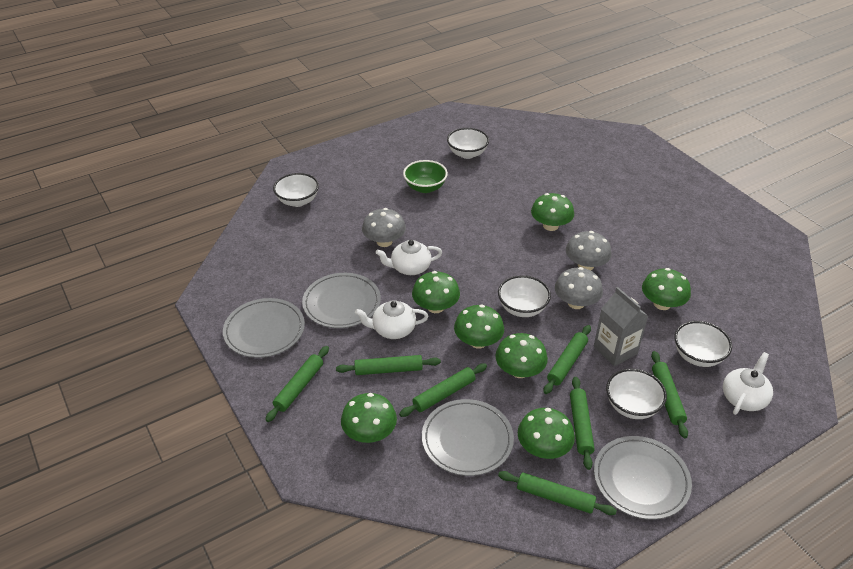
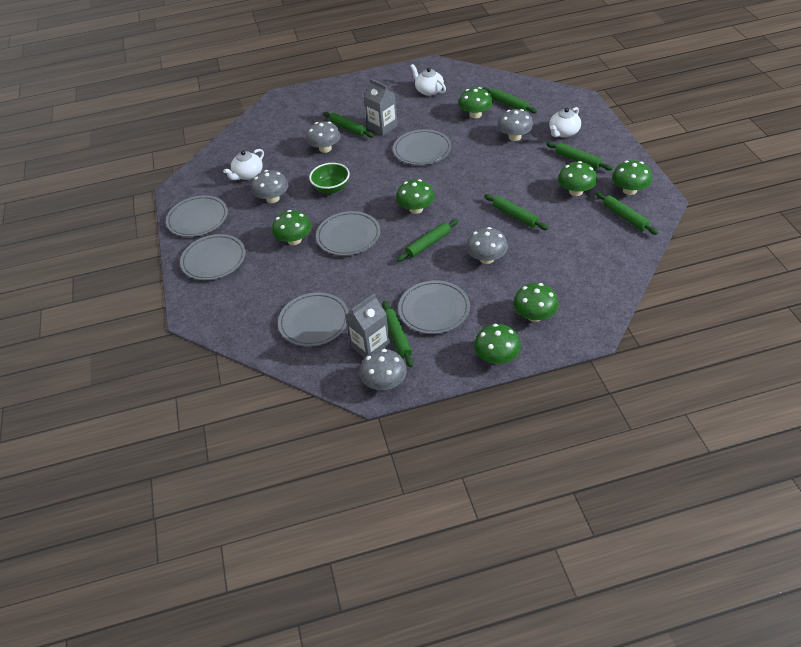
grey carton: [594,287,648,366] = 1 -> [345,293,390,358] [364,78,398,136] = 2
grey mushroom: [362,208,406,247] [555,267,603,309] [566,231,612,271] = 3 -> [252,170,288,203] [306,121,341,153] [360,349,407,390] [466,227,508,264] [498,109,534,141] = 5
grey plate: [223,298,305,358] [302,273,381,328] [422,399,514,476] [594,436,692,520] = 4 -> [166,195,228,237] [180,234,246,280] [278,292,349,347] [316,211,381,256] [393,129,452,165] [398,280,470,334] = 6
white bowl: [273,173,319,207] [447,128,489,159] [498,275,551,317] [606,369,667,419] [674,321,732,367] = 5 -> none = 0

